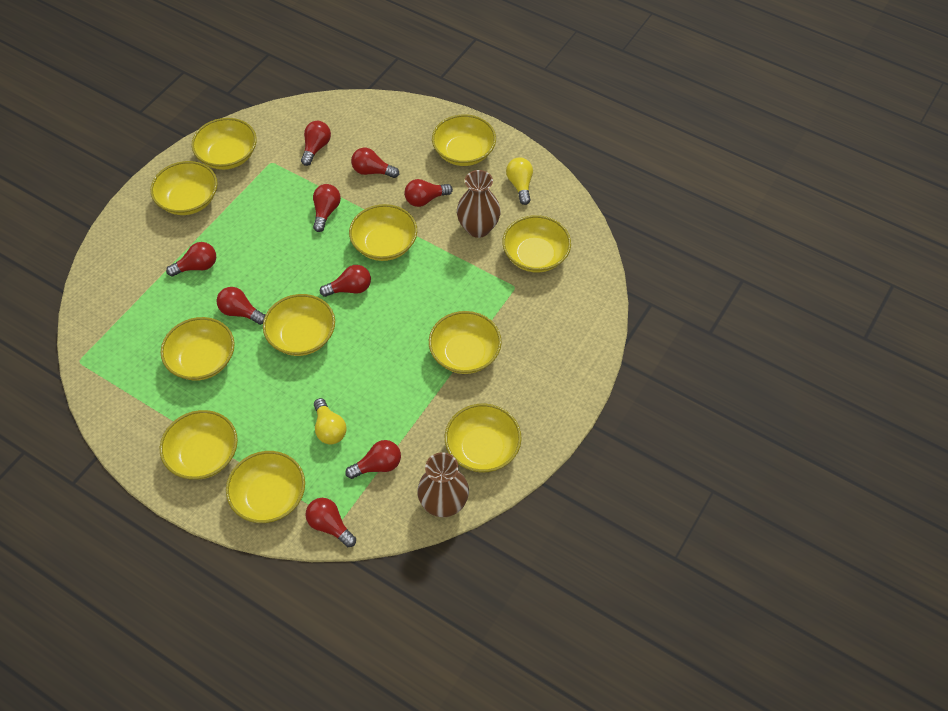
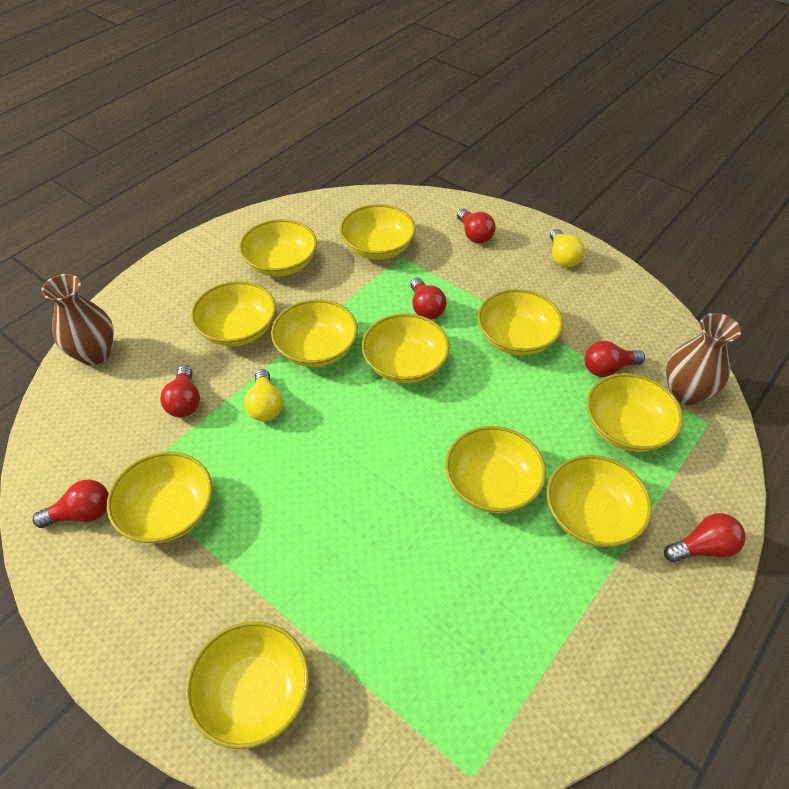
red light bulb: [166,242,216,277] [216,287,265,325] [301,121,331,166] [306,498,356,547] [313,184,341,232] [320,265,371,297] [345,440,401,479] [351,148,399,178] [405,179,453,207] = 9 -> [33,480,109,528] [160,365,200,417] [410,278,446,319] [457,209,496,244] [585,341,645,377] [664,513,746,562] = 6

